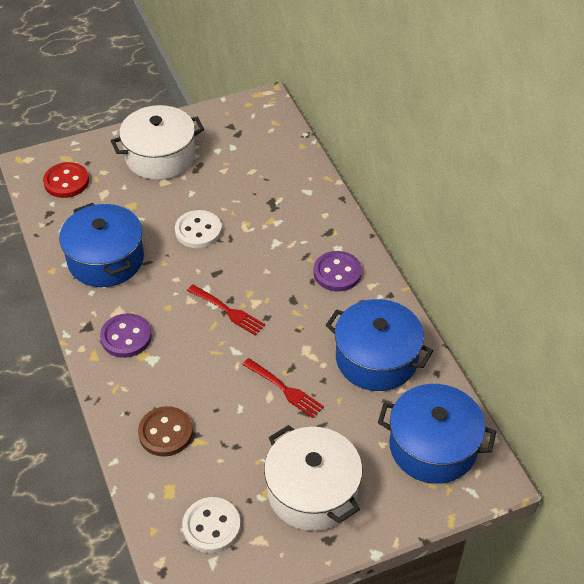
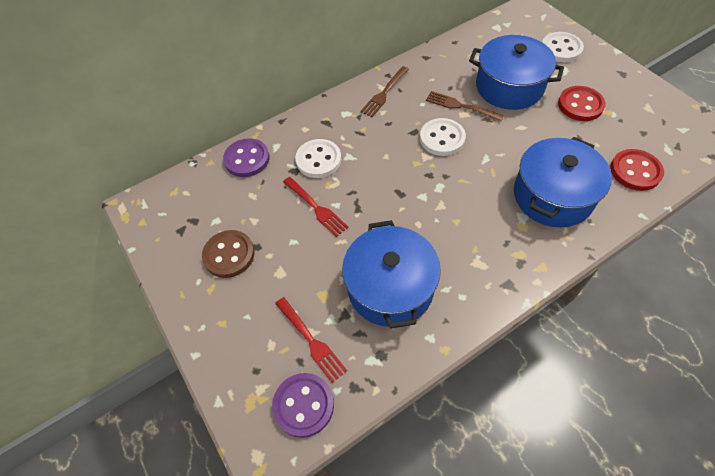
brown fork: none = 0 -> [360,66,409,117] [426,91,504,121] = 2
red button: [43,162,89,198] = 1 -> [558,86,606,121] [610,149,664,191] = 2
white button: [175,210,222,248] [182,497,241,553] = 2 -> [295,139,341,178] [420,118,466,156] [542,32,584,62] = 3
white pot: [111,105,204,180] [264,425,363,531] = 2 -> none = 0

